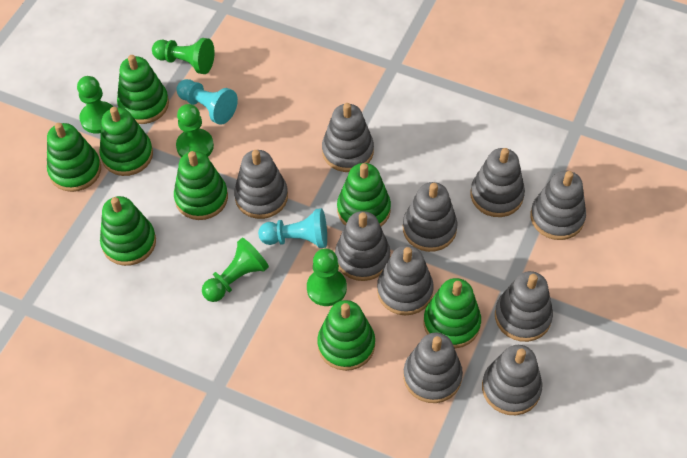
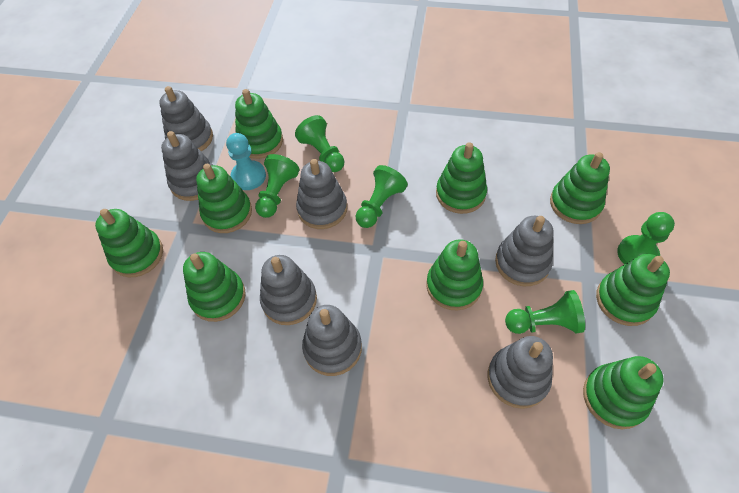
green stacking toy: [47,123,101,192] [100,107,153,176] [100,196,156,266] [117,55,169,124] [174,151,228,220] [317,300,375,371] [337,163,391,227] [423,278,481,348] = 8 -> [95,209,163,277] [183,252,246,322] [196,164,252,233] [235,89,283,159] [427,239,483,311] [436,142,487,214] [550,152,610,224] [583,356,664,429] [596,254,670,326] = 9
grey stacking toy: [234,150,288,219] [322,103,374,172] [335,211,390,281] [377,245,434,316] [403,182,457,252] [403,333,463,403] [470,148,525,217] [482,345,542,415] [495,271,553,342] [531,170,586,240] = 10 -> [159,86,213,152] [161,131,213,201] [260,255,317,325] [296,159,347,229] [302,305,362,376] [488,336,553,409] [495,216,553,286] = 7
turquoise pawn: [176,79,238,125] [258,208,327,248] = 2 -> [226,133,266,190] = 1

